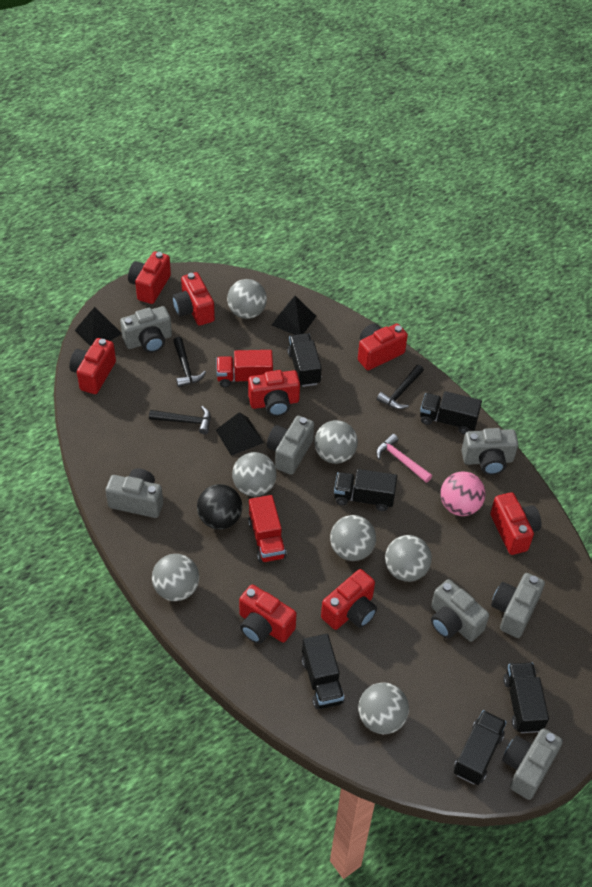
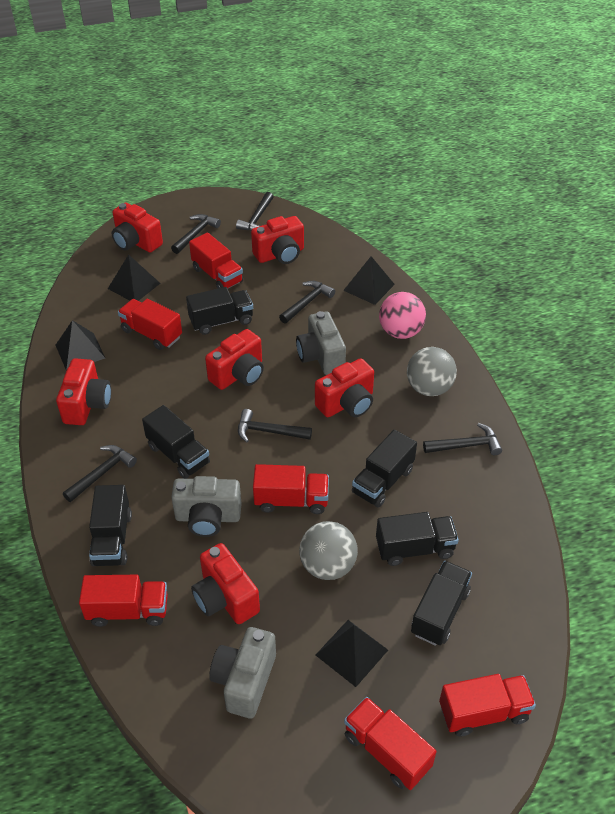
black ball: [197,484,242,530] = 1 -> none = 0
black hammer: [149,406,211,434] [173,337,206,387] [377,365,424,409] = 3 -> [63,445,137,502] [171,214,221,254] [236,192,274,231] [238,409,312,442] [279,281,335,324] [423,423,502,455] = 6
black pyramid: [75,307,122,346] [216,412,264,456] [272,296,316,335] = 3 -> [56,320,105,371] [108,254,160,301] [316,620,388,687] [343,256,395,305] = 4
grey ball: [152,554,199,601] [227,279,267,319] [232,452,277,497] [314,420,358,464] [330,515,376,561] [358,683,409,734] [385,535,432,582] = 7 -> [299,521,358,580] [407,347,457,396] = 2
grey camera: [105,468,163,518] [120,306,172,353] [267,416,314,475] [431,579,489,642] [461,428,518,475] [491,573,545,638] [502,728,563,800] = 7 -> [171,476,242,537] [209,627,276,719] [296,311,346,375] = 3
pink hammer: [376,434,432,483] = 1 -> none = 0
red camera: [69,338,116,394] [128,251,171,304] [172,272,215,326] [239,584,297,644] [248,370,300,416] [321,569,377,630] [358,323,408,370] [490,492,542,555] = 8 -> [56,358,111,425] [112,203,163,252] [191,543,260,624] [205,329,264,390] [251,216,304,264] [315,358,374,417] = 6
red truck: [216,350,273,387] [248,495,287,563] = 2 -> [79,575,168,627] [118,299,182,350] [189,232,243,289] [253,464,329,514] [344,697,437,790] [439,674,536,737] = 6

